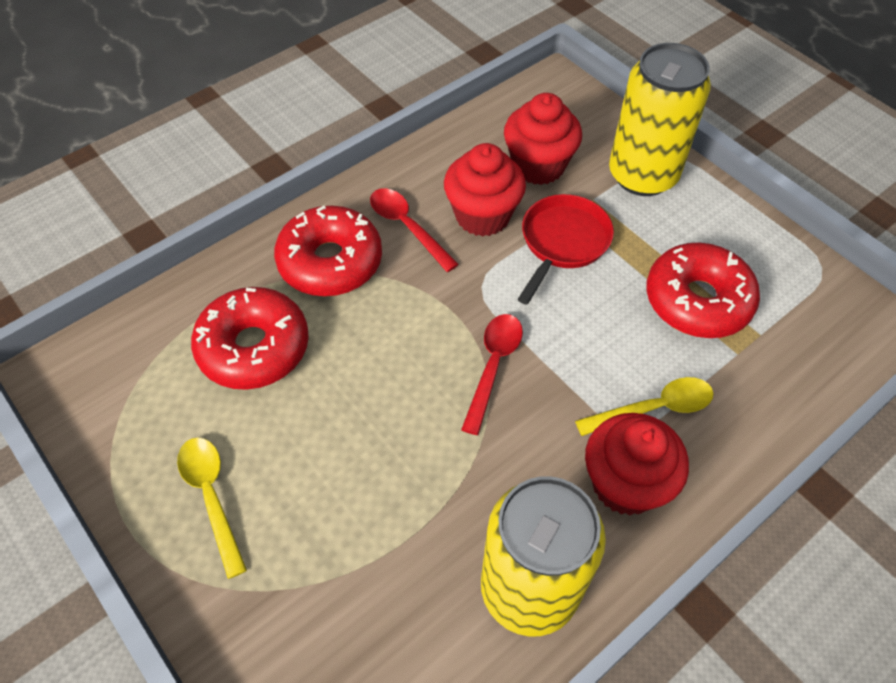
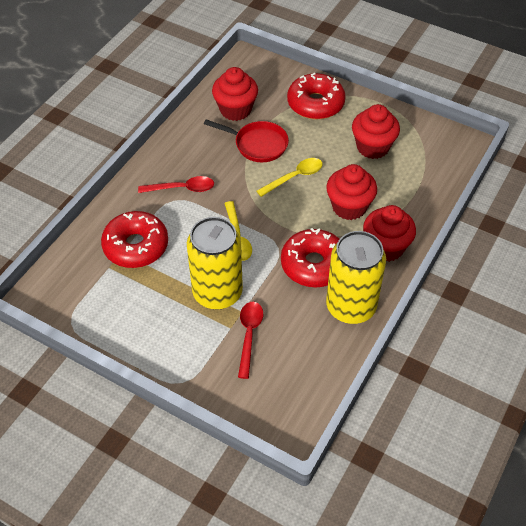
red cupcake: [444,143,526,237] [504,93,582,185] [585,413,689,515] = 3 -> [212,67,258,121] [326,164,377,220] [352,104,400,159] [363,205,416,262] = 4

